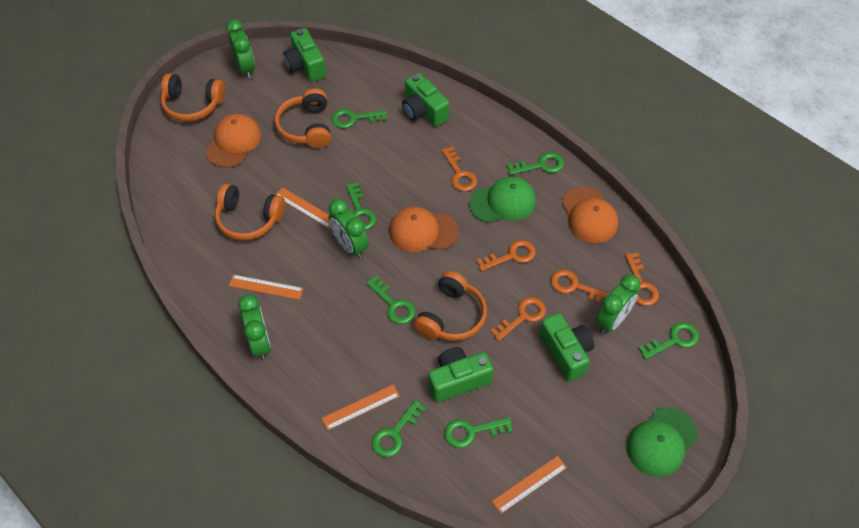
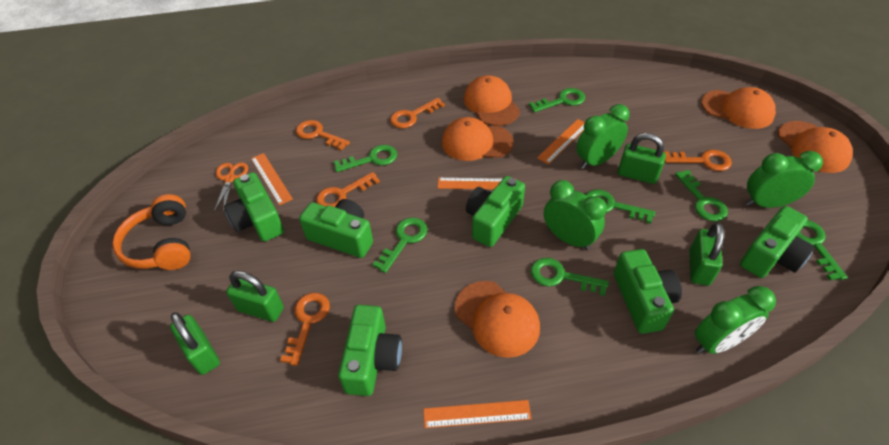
green camera: [283,28,326,82] [402,73,449,127] [428,347,493,402] [539,313,594,382] = 4 -> [224,172,284,242] [299,199,373,258] [338,305,402,396] [466,176,525,247] [614,249,682,334] [740,206,815,278] = 6
green cap: [469,177,536,223] [626,407,697,477] = 2 -> none = 0
green padlock: none = 0 -> [170,312,220,375] [226,270,284,322] [618,133,666,184] [689,222,724,286] = 4
orange cap: [206,114,261,168] [389,207,458,252] [562,187,618,243] = 3 -> [442,117,514,161] [455,281,540,358] [464,76,520,126] [701,87,776,129] [778,121,853,173] = 5
orange headphones: [161,73,225,122] [215,184,285,240] [275,88,331,148] [414,271,487,341] = 4 -> [112,194,191,270] = 1
orange scissors: none = 0 -> [214,162,248,214] = 1

